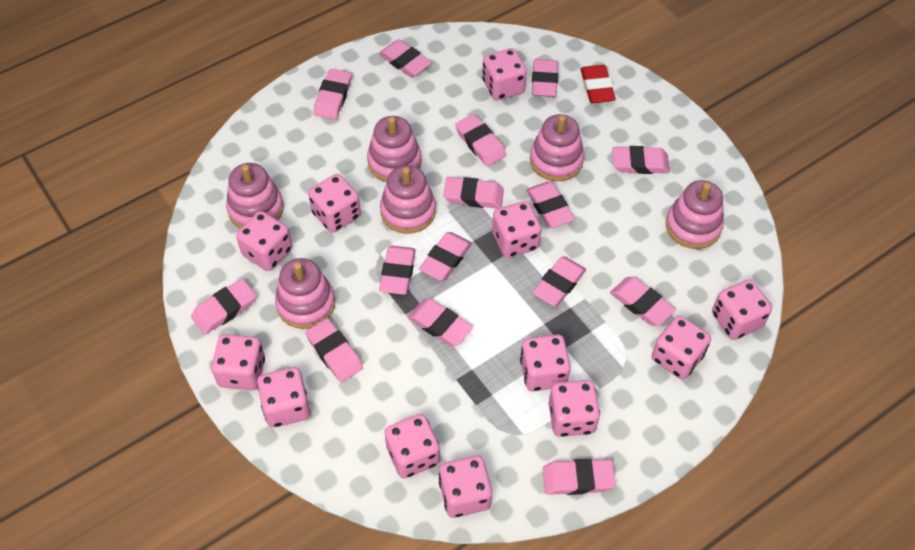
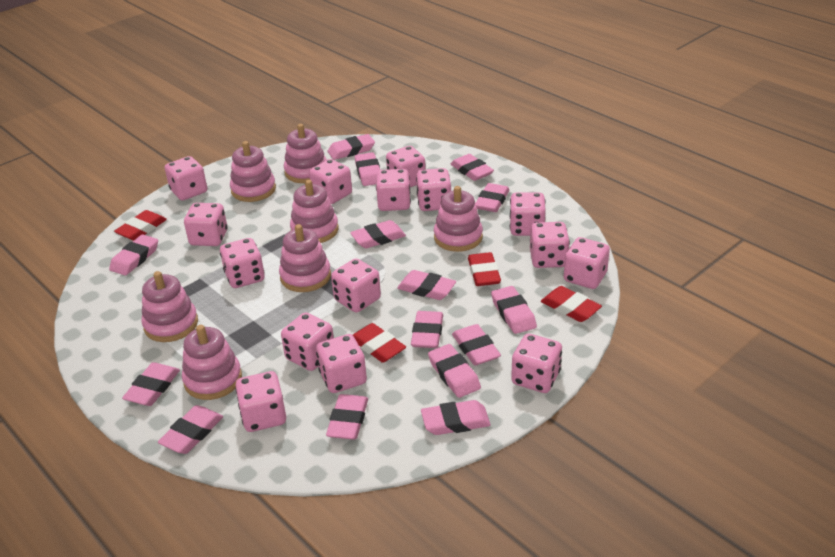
pink dice: [211,334,265,390] [236,211,292,271] [257,367,310,428] [308,174,361,233] [384,414,440,479] [439,456,492,518] [482,48,527,101] [492,201,541,258] [520,334,571,391] [549,380,600,437] [651,316,711,379] [712,279,772,340] = 12 -> [165,156,207,200] [184,203,227,246] [220,238,265,288] [235,371,286,432] [281,312,334,371] [309,159,352,204] [316,334,367,393] [331,259,381,313] [376,169,411,211] [386,146,426,187] [416,168,451,211] [510,192,546,236] [511,334,562,393] [530,222,570,268] [564,237,610,289] = 15
pink stacking toy: [226,163,284,228] [275,258,335,329] [367,116,422,182] [380,165,436,234] [530,114,584,181] [666,180,724,249] = 6 -> [141,271,198,342] [182,325,242,400] [230,141,276,202] [279,224,331,292] [284,124,327,183] [290,180,339,243] [434,186,483,252] = 7
red eraser: [580,65,616,103] = 1 -> [114,210,167,241] [353,323,406,363] [468,252,501,286] [541,286,602,322] = 4

